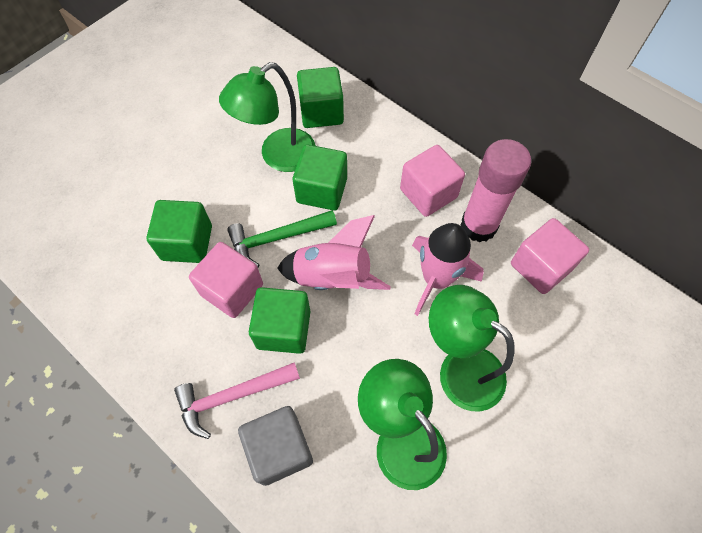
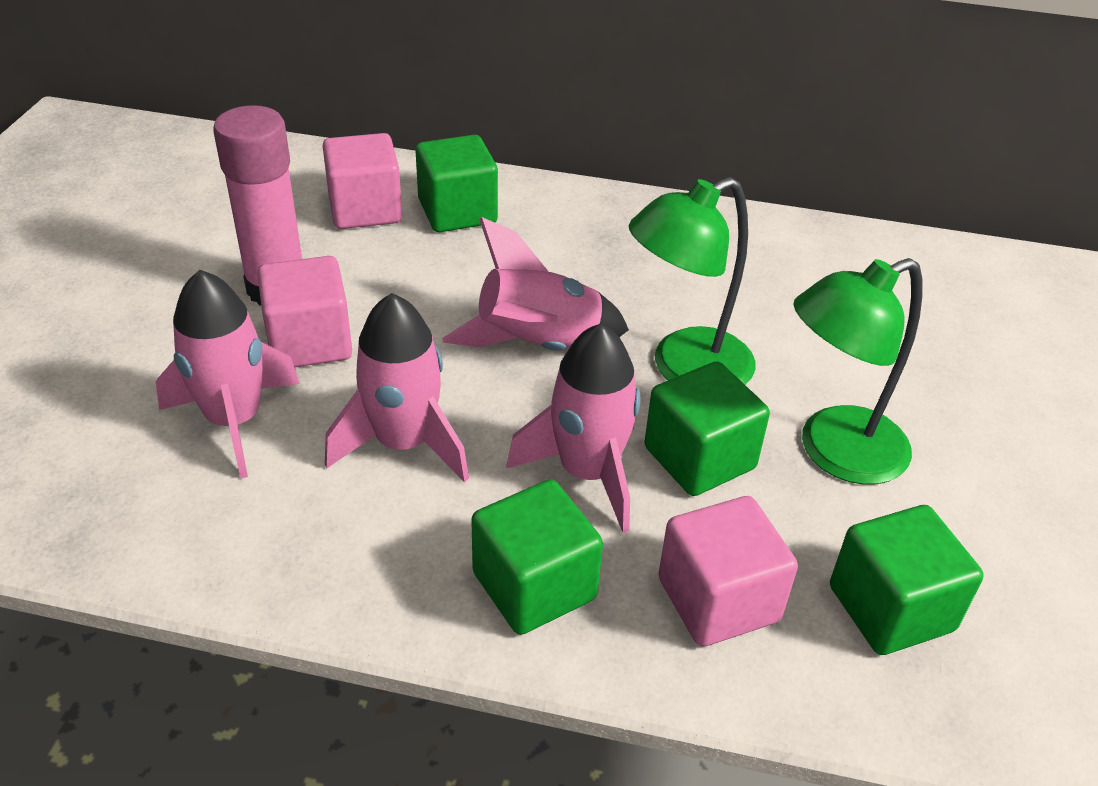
green hammer: [227,210,337,267] = 1 -> none = 0
green lamp: [219,62,316,172] [358,359,447,490] [429,285,515,412] = 3 -> [628,177,755,385] [793,258,922,485] = 2
grey cube: [238,406,313,486] = 1 -> none = 0
pink hammer: [174,362,300,439] = 1 -> none = 0
pink rocket: [277,215,391,290] [412,223,484,316] = 2 -> [156,270,300,478] [325,293,469,482] [442,217,629,351] [506,323,640,533] = 4

